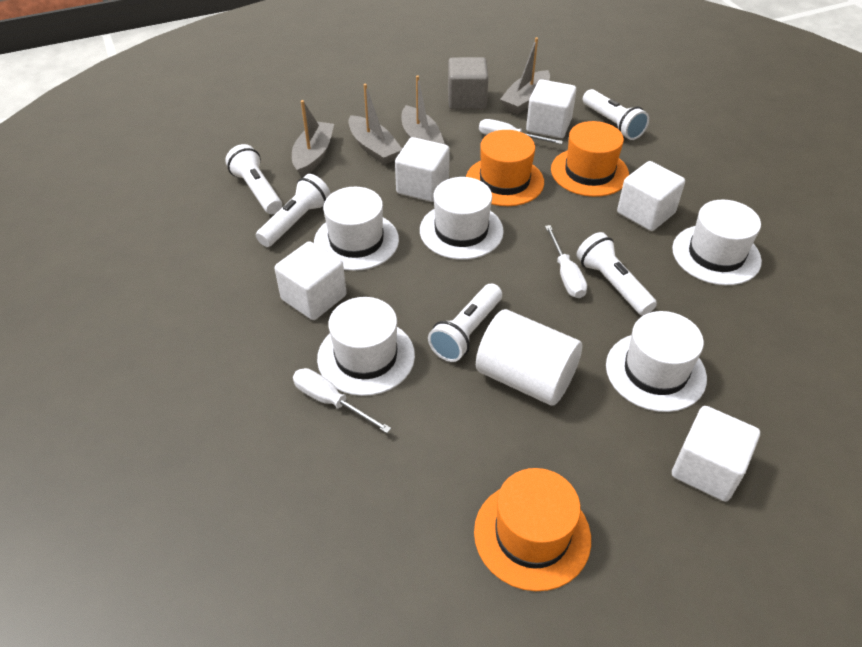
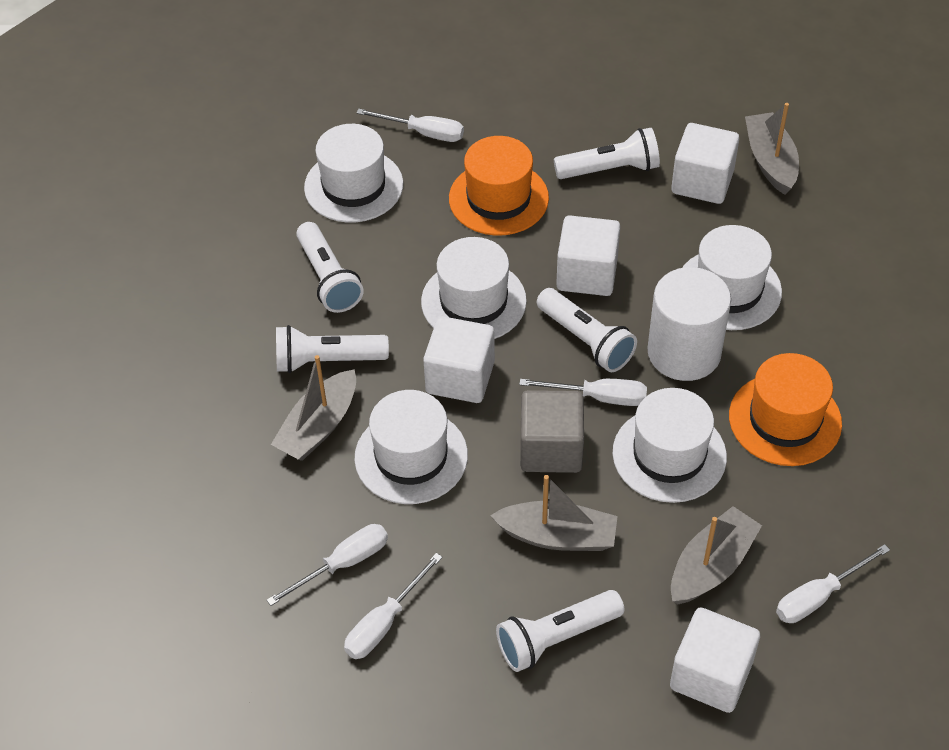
orange hat: [466,130,544,206] [474,468,591,591] [551,121,629,197] = 3 -> [449,136,549,236] [729,353,842,466] = 2
white cube: [275,241,347,320] [395,137,450,202] [526,79,576,138] [617,161,685,231] [672,406,760,502] = 5 -> [423,316,495,403] [556,215,620,296] [670,607,760,713] [671,123,739,204] = 4
white screwdriver: [293,368,391,433] [479,119,563,144] [545,225,587,298] = 3 -> [267,524,388,606] [344,553,443,659] [357,109,464,142] [519,379,647,406] [776,544,890,623] = 5

